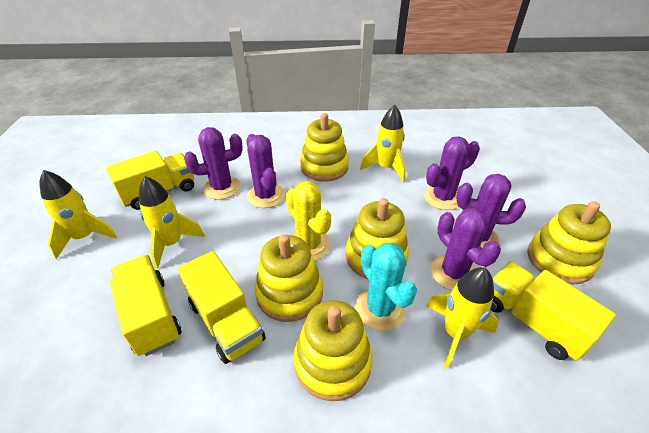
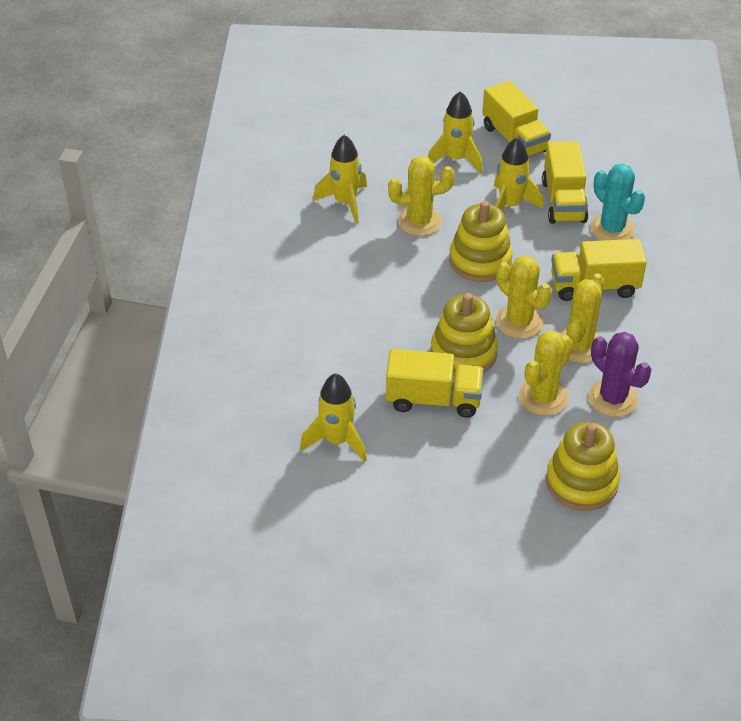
purple cactus: [184,127,243,200] [246,134,285,208] [424,136,480,210] [431,208,501,291] [456,174,526,249] = 5 -> [588,332,652,417] = 1
yellow cactus: [286,181,331,260] = 1 -> [388,156,455,236] [496,256,552,339] [519,330,573,416] [559,273,604,363] = 4
yellow stacking toy: [255,234,323,322] [293,300,373,401] [300,113,349,182] [346,198,409,279] [527,201,611,285] = 5 -> [431,293,498,376] [449,201,513,282] [546,421,620,511] = 3

